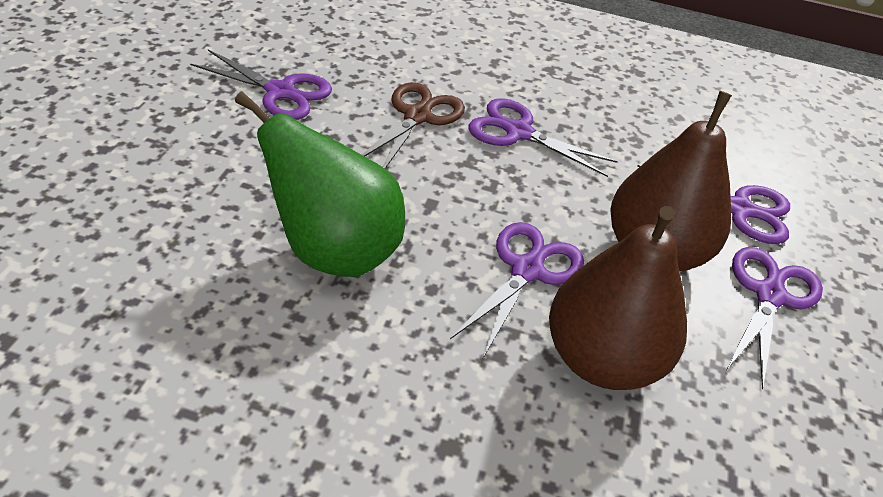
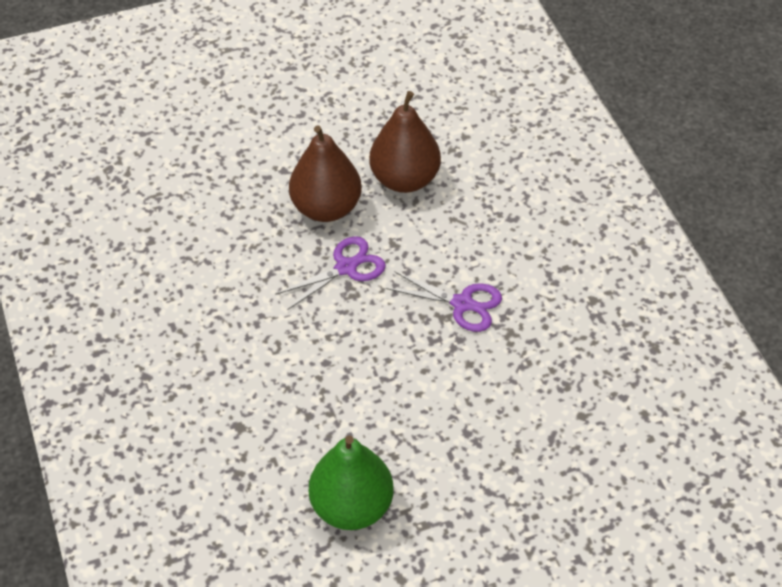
brown scissors: [362,82,465,169] = 1 -> none = 0
purple scissors: [190,50,332,120] [450,222,584,360] [468,98,618,177] [637,165,790,244] [727,247,823,389] = 5 -> [275,236,386,310] [386,271,502,332] = 2

